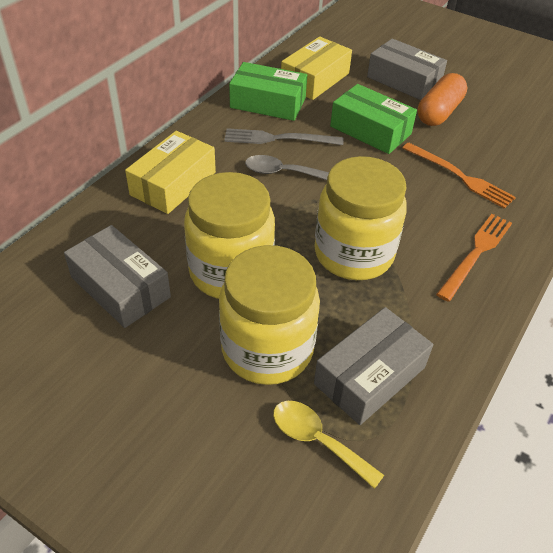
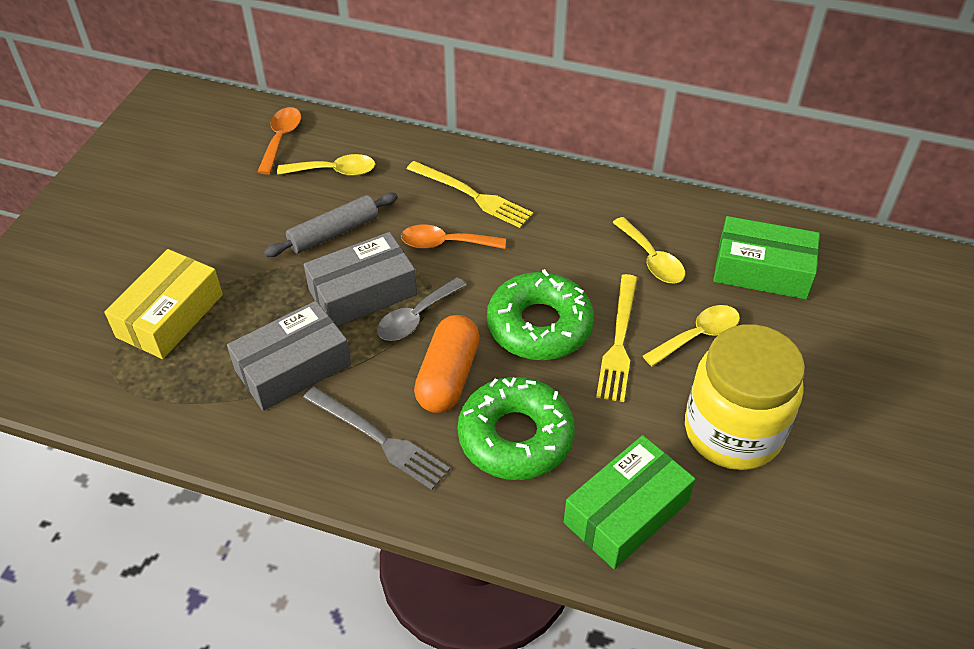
green donut: none = 0 -> [458,377,575,480] [487,269,594,360] = 2
grey box: [64,225,171,328] [314,307,433,425] [367,38,447,100] = 3 -> [227,301,351,411] [304,232,417,326] = 2
grey rolling pin: none = 0 -> [264,193,398,257] = 1
orange fork: [402,143,516,209] [436,214,512,302] = 2 -> none = 0
orange spoon: none = 0 -> [257,107,301,175] [401,224,506,249] = 2
yellow box: [125,131,216,214] [281,37,352,100] = 2 -> [104,249,223,359] = 1
yellow fork: none = 0 -> [407,161,533,228] [596,274,637,402] = 2
yellow jar: [184,172,275,299] [219,245,320,385] [314,156,407,280] = 3 -> [685,324,805,470] = 1
yellow spoon: [273,401,384,489] = 1 -> [277,154,375,176] [612,217,685,284] [643,305,740,367] = 3

